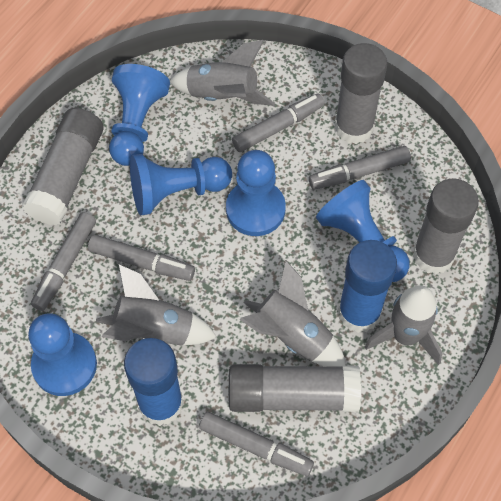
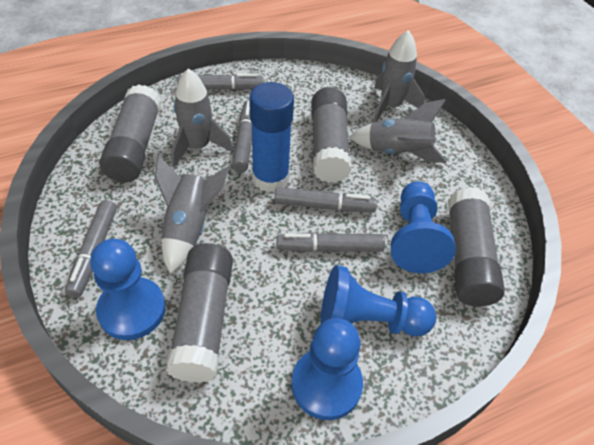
blue glue stick: [124,338,183,426] [338,240,397,333] = 2 -> [249,82,294,192] = 1
blue pawn: [28,313,97,396] [109,64,170,166] [130,154,232,215] [226,150,286,236] [316,180,410,282] = 5 -> [90,239,166,340] [292,318,363,420] [321,265,436,336] [391,181,456,273] = 4

